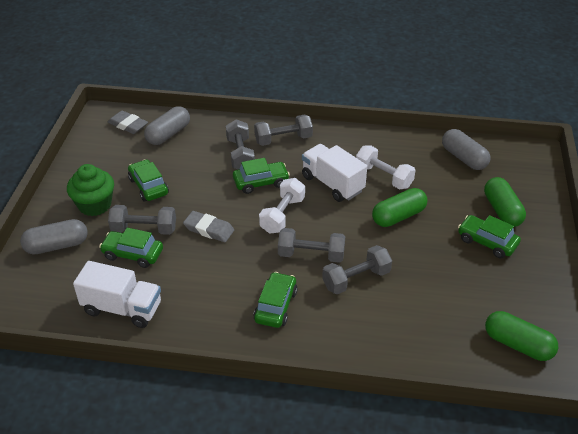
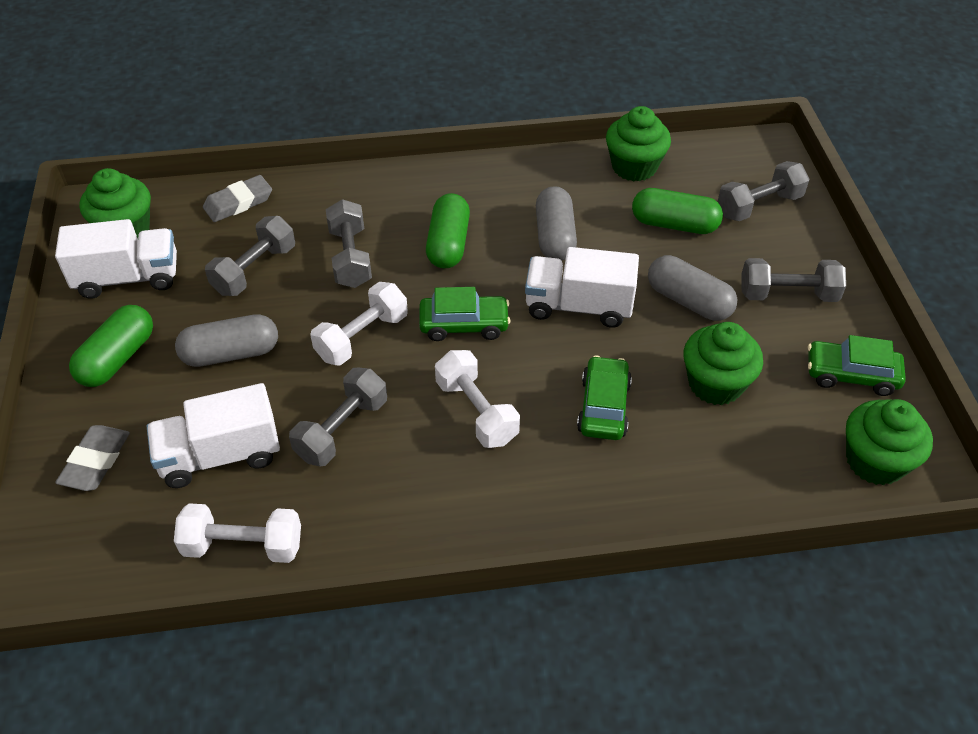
green car: [99,228,163,268] [128,159,169,201] [233,158,290,194] [253,272,298,328] [458,215,521,258] = 5 -> [419,287,511,341] [577,355,632,440] [808,335,906,396] = 3
green cupcake: [67,164,114,216] = 1 -> [79,168,151,238] [606,106,671,181] [683,322,763,405] [846,399,933,485] = 4
white dumbbell: [259,178,305,234] [356,145,416,189] = 2 -> [174,503,301,563] [310,282,408,365] [435,350,520,448] = 3
white truck: [73,261,161,328] [302,144,367,202] = 2 -> [55,219,177,299] [147,383,280,488] [525,247,639,328] = 3

